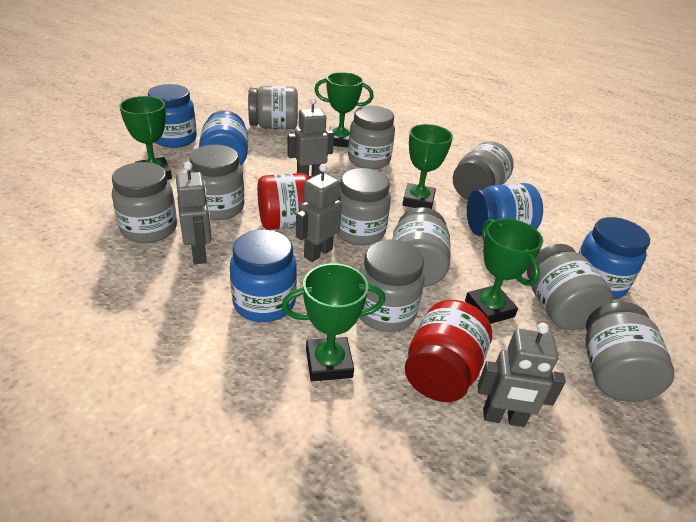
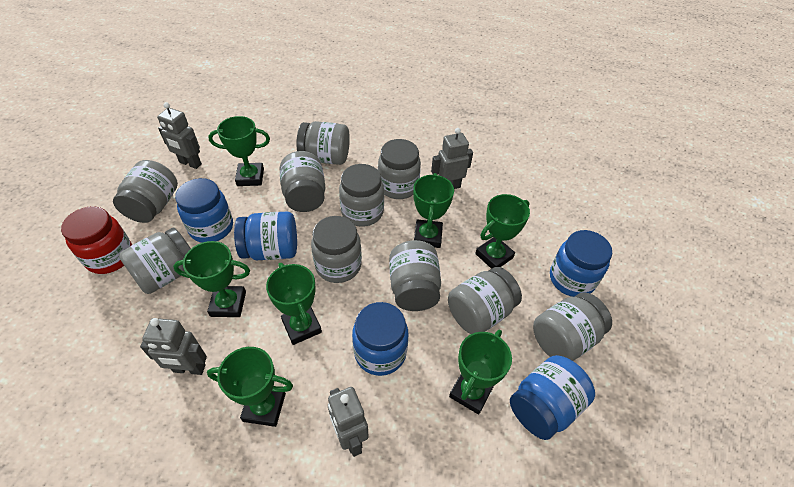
green trophy: [119,96,172,180] [281,263,385,381] [314,72,374,148] [402,124,453,209] [465,219,543,324] = 5 -> [173,241,250,317] [207,347,293,427] [208,116,270,186] [266,263,322,345] [413,173,454,248] [449,330,512,415] [475,194,530,269] = 7
red jar: [257,173,316,230] [405,300,492,402] = 2 -> [61,206,132,274] = 1

